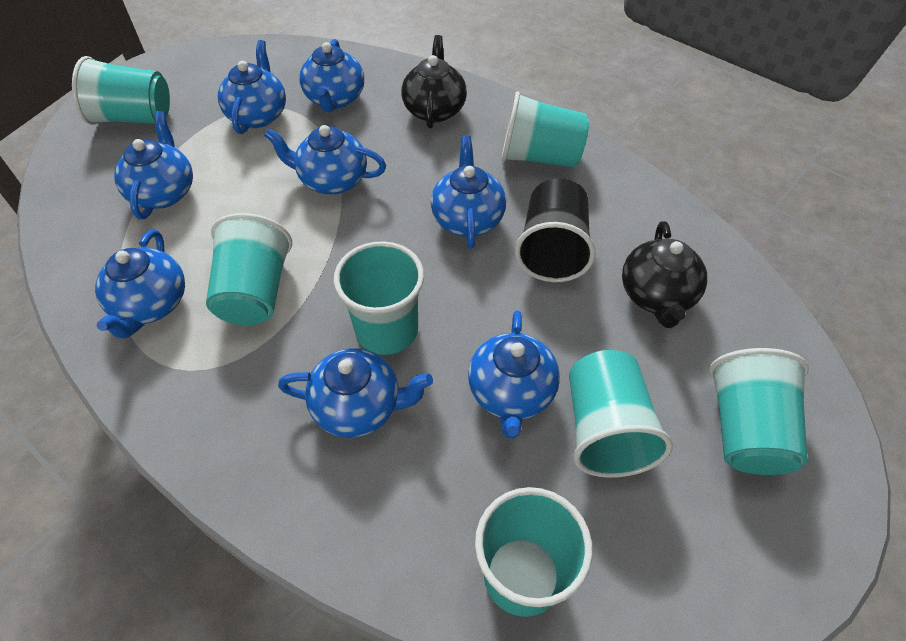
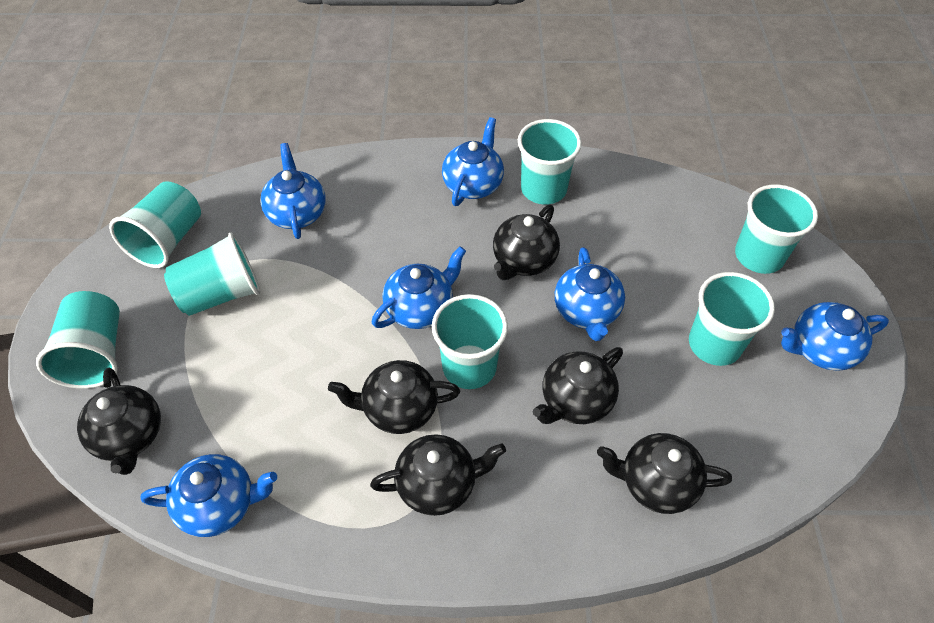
black cup: [515,178,596,282] = 1 -> none = 0
black teapot: [401,35,467,128] [622,221,707,328] = 2 -> [77,368,161,475] [328,360,460,434] [370,434,506,516] [493,205,560,280] [533,347,623,424] [597,433,732,514] = 6
blue teapot: [95,229,185,338] [114,111,193,219] [218,40,286,134] [264,125,386,194] [278,348,433,438] [299,39,364,112] [431,135,506,249] [468,310,560,439] = 8 -> [141,454,277,537] [260,143,326,239] [372,246,466,329] [442,117,504,206] [555,247,625,341] [781,302,889,371] = 6

